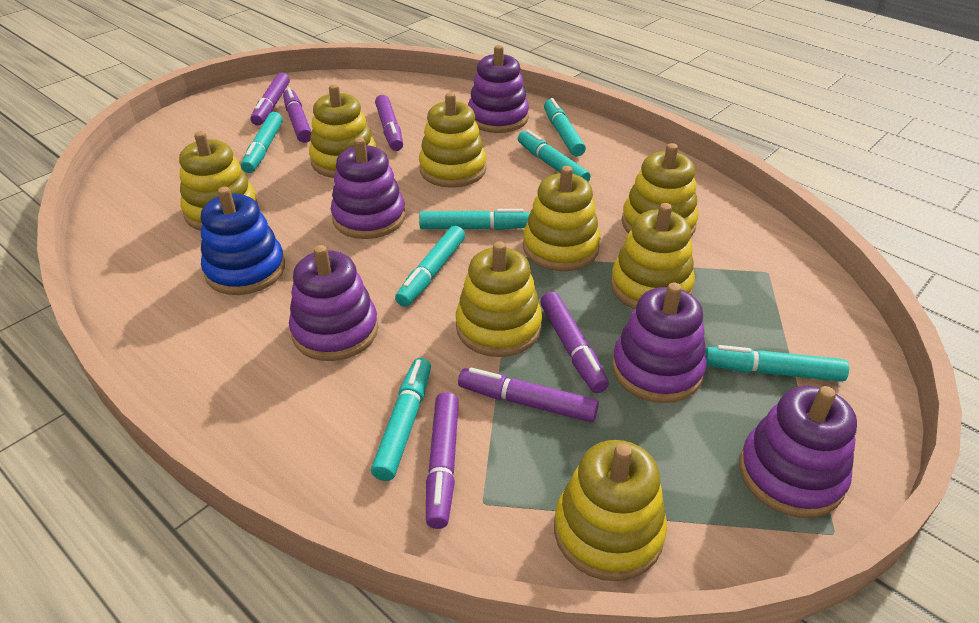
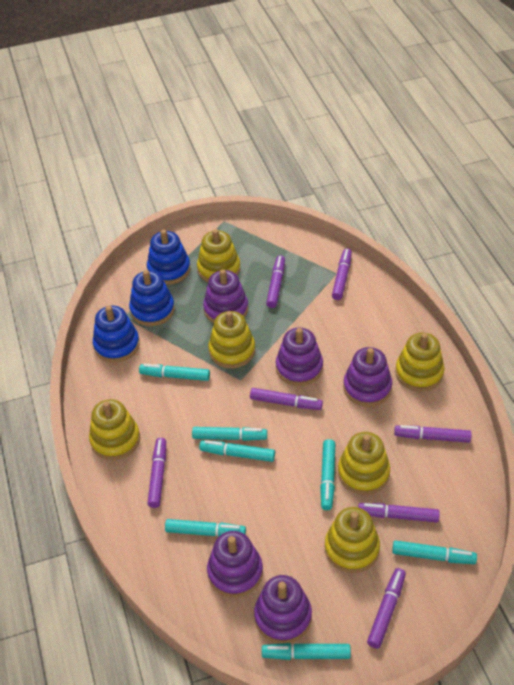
blue stacking toy: [201,187,285,295] = 1 -> [93,306,140,363] [129,270,175,326] [147,230,190,285] = 3
purple marker: [250,72,290,126] [283,88,311,143] [375,95,403,151] [426,392,459,529] [458,367,599,422] [540,292,609,393] = 6 -> [147,438,166,508] [250,388,323,410] [266,255,285,308] [332,248,352,300] [358,503,440,522] [367,568,406,649] [394,425,472,443] = 7
yellow stacking toy: [179,131,258,231] [309,84,376,178] [419,92,487,188] [456,241,542,357] [523,166,601,271] [554,440,667,581] [611,203,695,309] [622,143,698,237] = 8 -> [89,399,140,460] [197,229,240,282] [208,311,255,369] [325,507,380,573] [338,432,390,495] [395,332,444,392] = 6

